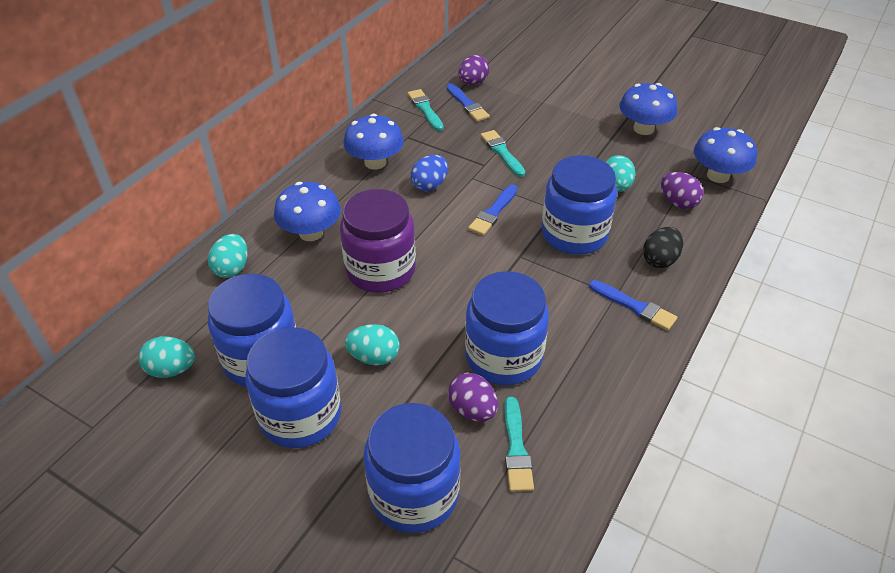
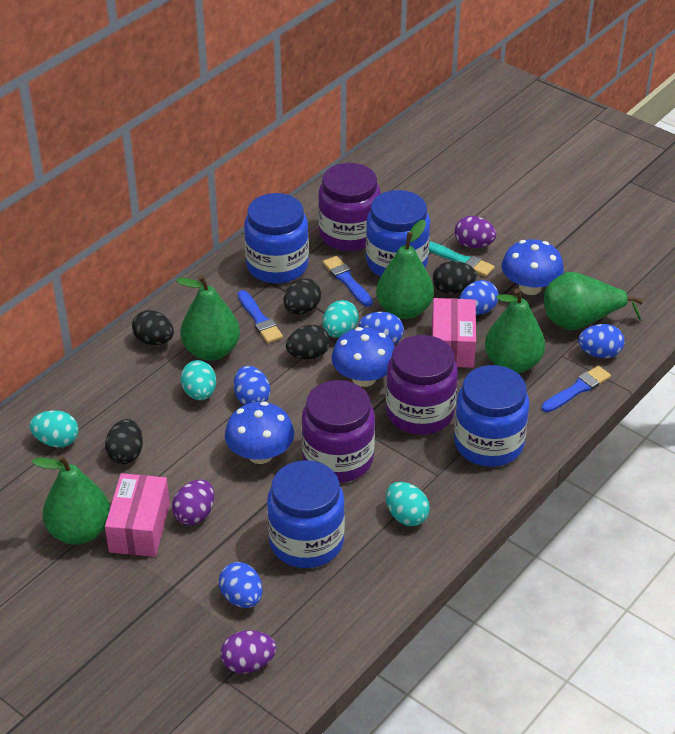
black egg: [643,227,683,268] = 1 -> [105,419,143,464] [132,310,174,345] [283,278,321,314] [286,325,330,359] [433,261,477,294] = 5
blue egg: [410,155,448,191] = 1 -> [219,562,262,608] [234,366,270,405] [358,312,404,344] [459,280,499,315] [578,324,624,358] = 5
blue jar: [208,274,296,387] [245,327,341,448] [364,403,461,533] [465,271,549,385] [542,155,617,255] = 5 -> [244,193,309,284] [267,460,345,568] [366,190,430,277] [454,365,529,467] = 4
blue mushroom: [274,182,341,241] [343,114,404,170] [619,83,677,135] [694,127,757,183] = 4 -> [225,401,294,464] [332,327,395,387] [502,239,564,295] = 3
green pear: none = 0 -> [32,455,110,545] [176,275,240,361] [376,220,434,319] [485,288,545,373] [544,272,643,330] = 5
pink box: none = 0 -> [105,473,170,557] [432,298,476,368] = 2
purple jar: [340,189,416,293] = 1 -> [302,380,375,483] [318,163,381,251] [386,335,458,435] = 3
turquoise brush: [407,89,443,131] [481,130,525,177] [504,397,534,492] = 3 -> [429,241,495,277] = 1

